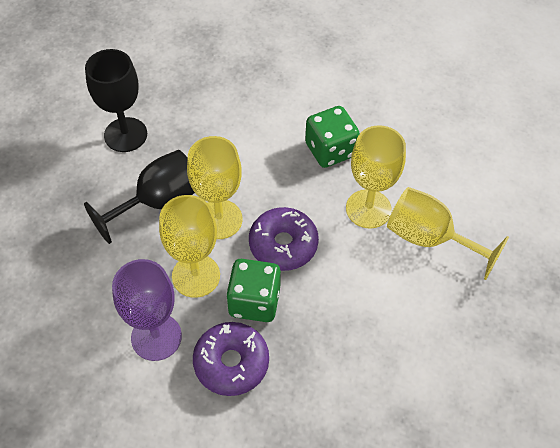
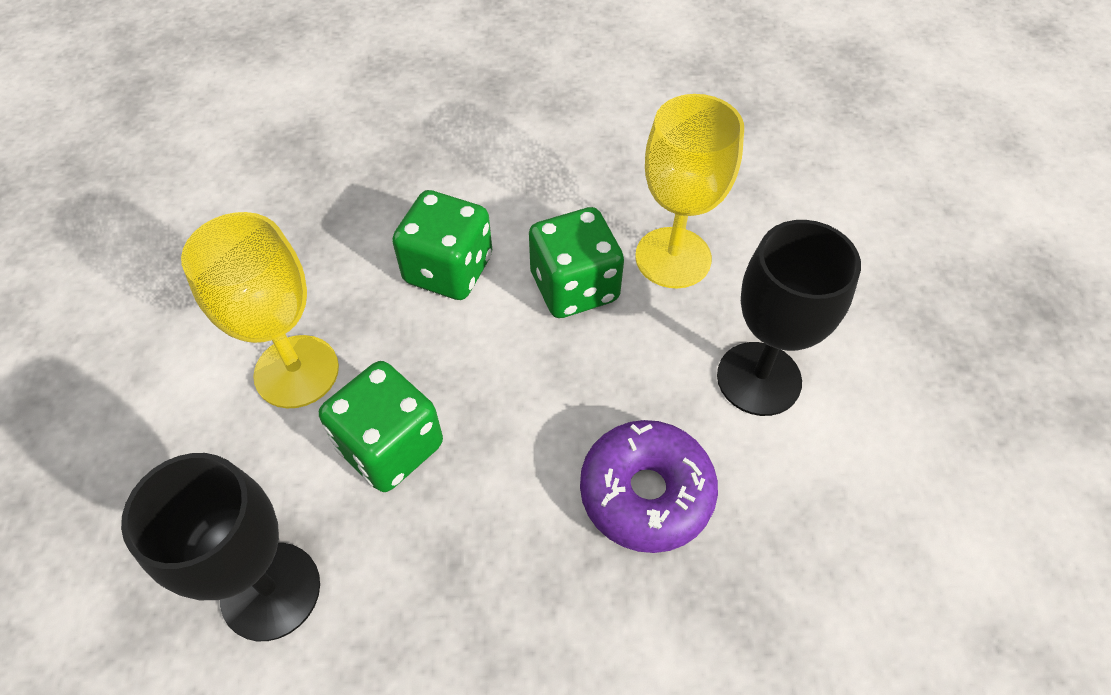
green dice: [226,259,281,322] [305,106,360,168] = 2 -> [319,361,443,492] [392,190,492,300] [529,207,624,318] = 3
purple donut: [193,322,269,396] [249,207,319,271] = 2 -> [580,420,718,553] = 1
purple goblet: [112,259,182,361] = 1 -> none = 0
yellow goblet: [159,195,220,298] [187,136,242,239] [346,125,406,229] [387,187,509,280] = 4 -> [181,212,339,408] [635,94,744,288] = 2

